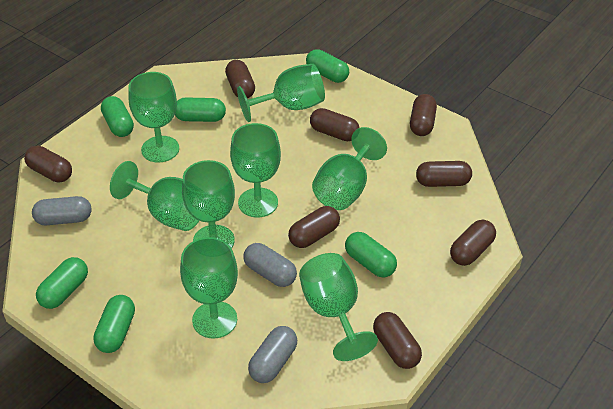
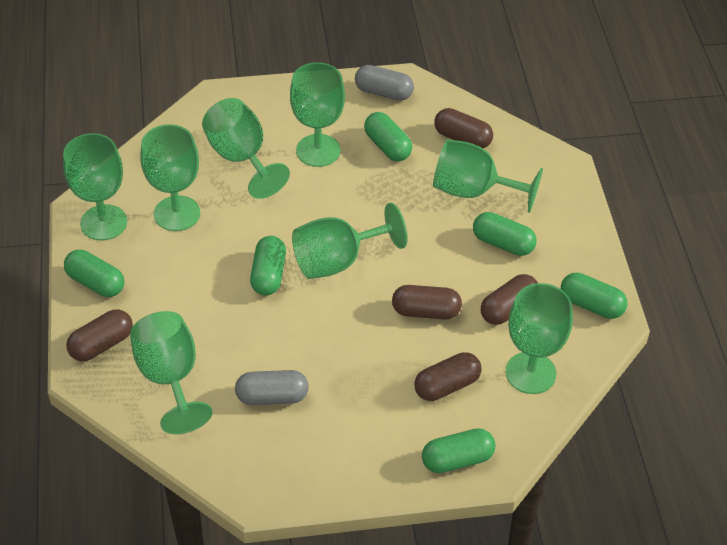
brown capsule: [24,146,72,182] [225,60,255,98] [288,206,340,248] [310,108,360,141] [373,312,422,369] [410,94,437,136] [416,161,472,187] [450,220,496,266] = 8 -> [66,309,133,361] [392,285,462,319] [414,352,482,401] [434,108,493,148] [481,274,538,325] = 5
grey capsule: [32,196,92,225] [243,243,297,287] [248,326,297,383] = 3 -> [235,370,309,405] [355,65,414,101] = 2

